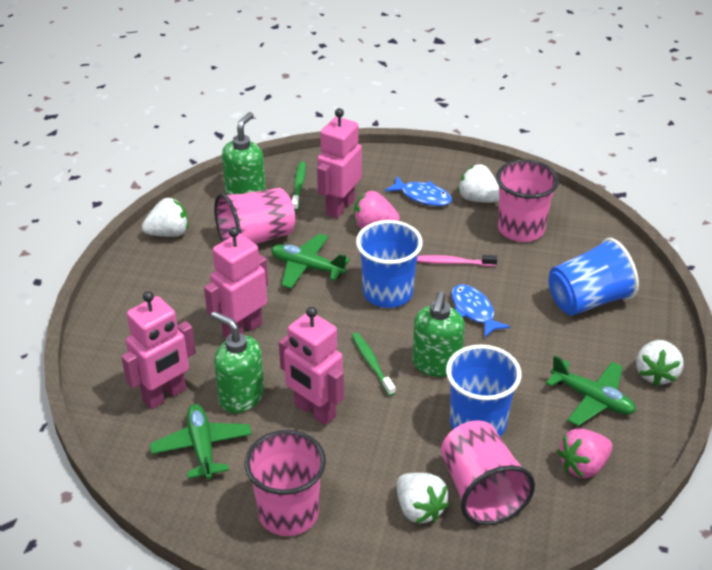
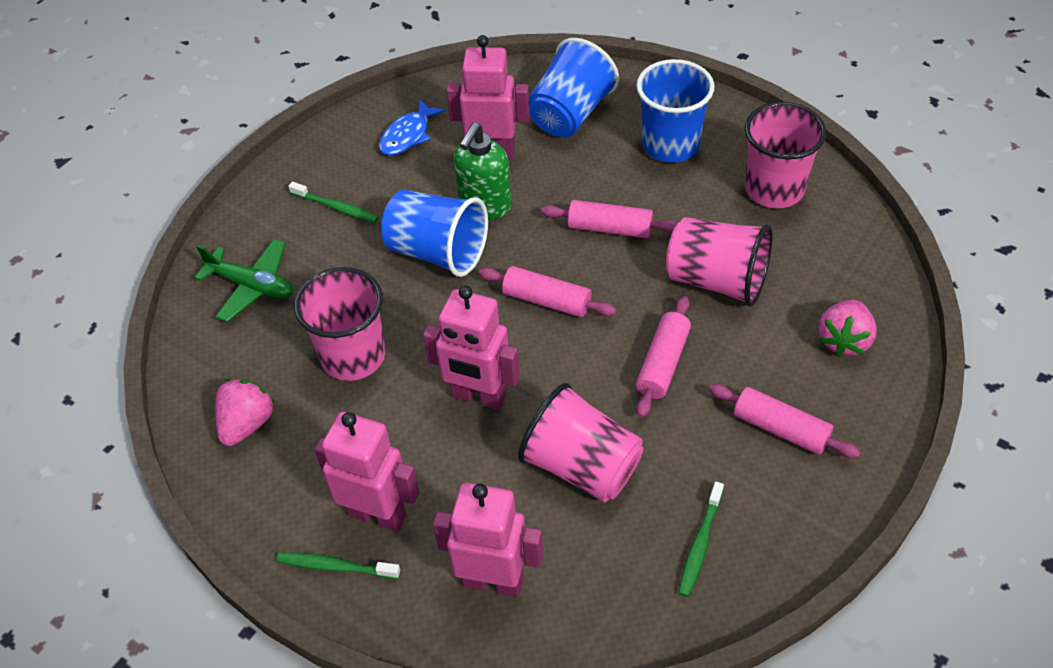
blue fish: [385,176,452,206] [451,284,510,337] = 2 -> [379,99,445,156] = 1
green plane: [150,404,252,480] [271,233,350,289] [546,355,636,426] = 3 -> [195,239,293,322] = 1
green soap dispenser: [211,311,264,413] [222,112,266,195] [412,291,465,377] = 3 -> [454,123,512,220] = 1
green toothbrush: [292,162,306,211] [352,332,395,396] = 2 -> [277,552,400,579] [288,182,379,223] [678,482,724,597] = 3
pink rolling pin: none = 0 -> [479,266,617,317] [541,200,677,238] [636,296,691,418] [709,384,861,458] = 4
pink toothbrush: [417,255,497,266] = 1 -> none = 0
white strawberry: [142,198,188,237] [397,473,449,524] [458,164,499,203] [636,340,684,386] = 4 -> none = 0

